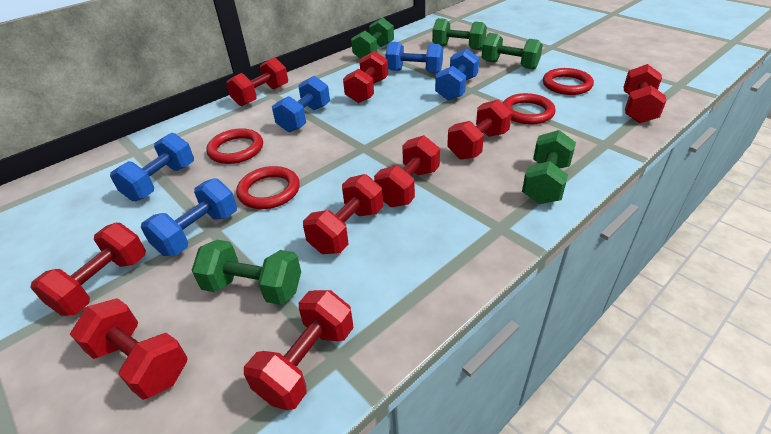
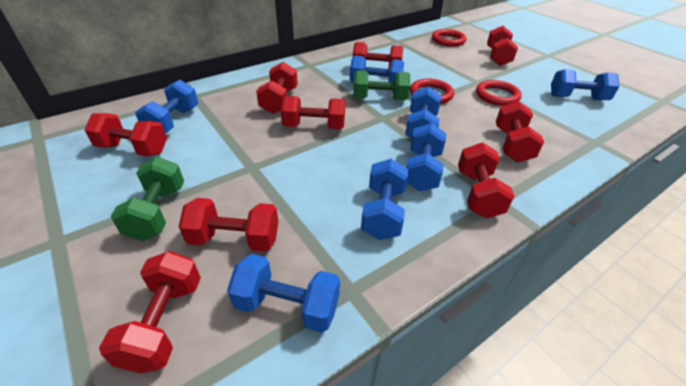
blue dumbbell: [110,133,194,201] [141,178,237,256] [272,76,330,132] [385,42,443,73] [435,49,479,101] = 5 -> [135,80,198,133] [227,254,340,333] [350,56,404,83] [361,159,408,240] [405,86,441,139] [406,123,446,191] [551,69,619,100] = 7
green dumbbell: [192,240,301,305] [351,18,394,59] [432,18,487,50] [482,33,543,70] [522,130,576,204] = 5 -> [110,157,184,241] [353,70,410,100] = 2
red ring: [206,128,263,164] [236,166,300,209] [503,93,556,125] [543,68,594,95] = 4 -> [410,79,454,104] [432,29,467,47] [476,80,522,106] = 3

